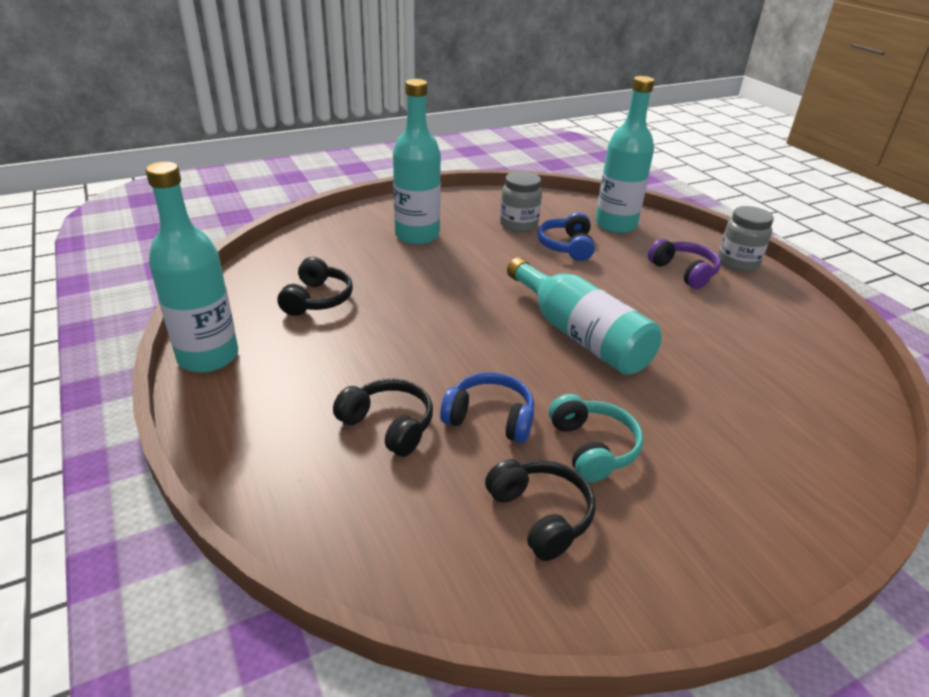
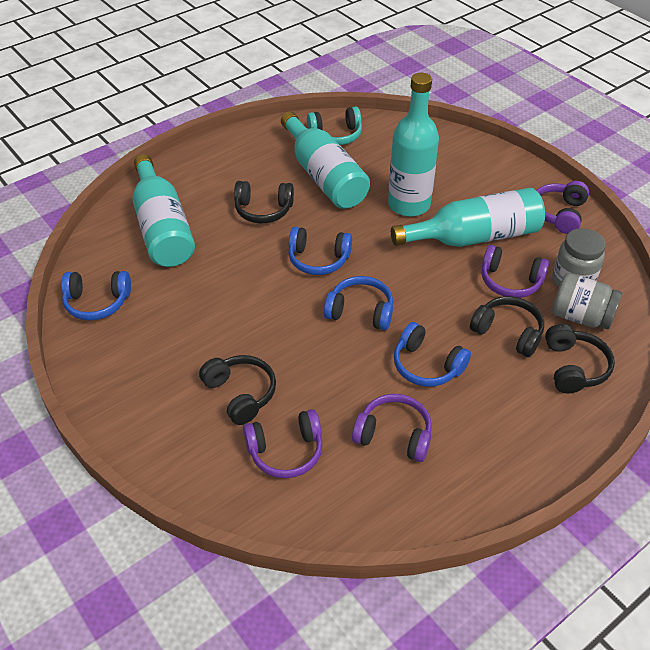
black headphones: [278,257,353,316] [333,379,433,457] [485,459,595,561] = 3 -> [199,355,276,425] [234,181,294,223] [470,296,544,357] [545,324,615,393] = 4
blue headphones: [440,372,534,443] [537,212,595,261] = 2 -> [61,271,131,321] [288,227,352,275] [324,276,393,330] [394,322,471,387] = 4
purple headphones: [648,239,721,289] = 1 -> [243,409,323,478] [352,394,432,462] [482,245,550,298] [536,181,589,234] = 4

